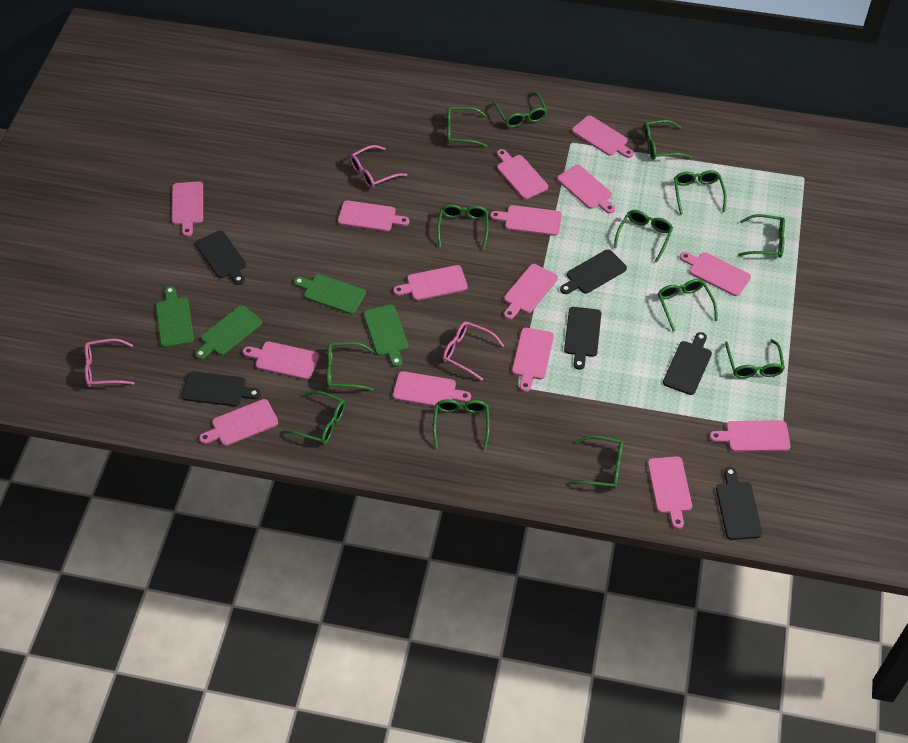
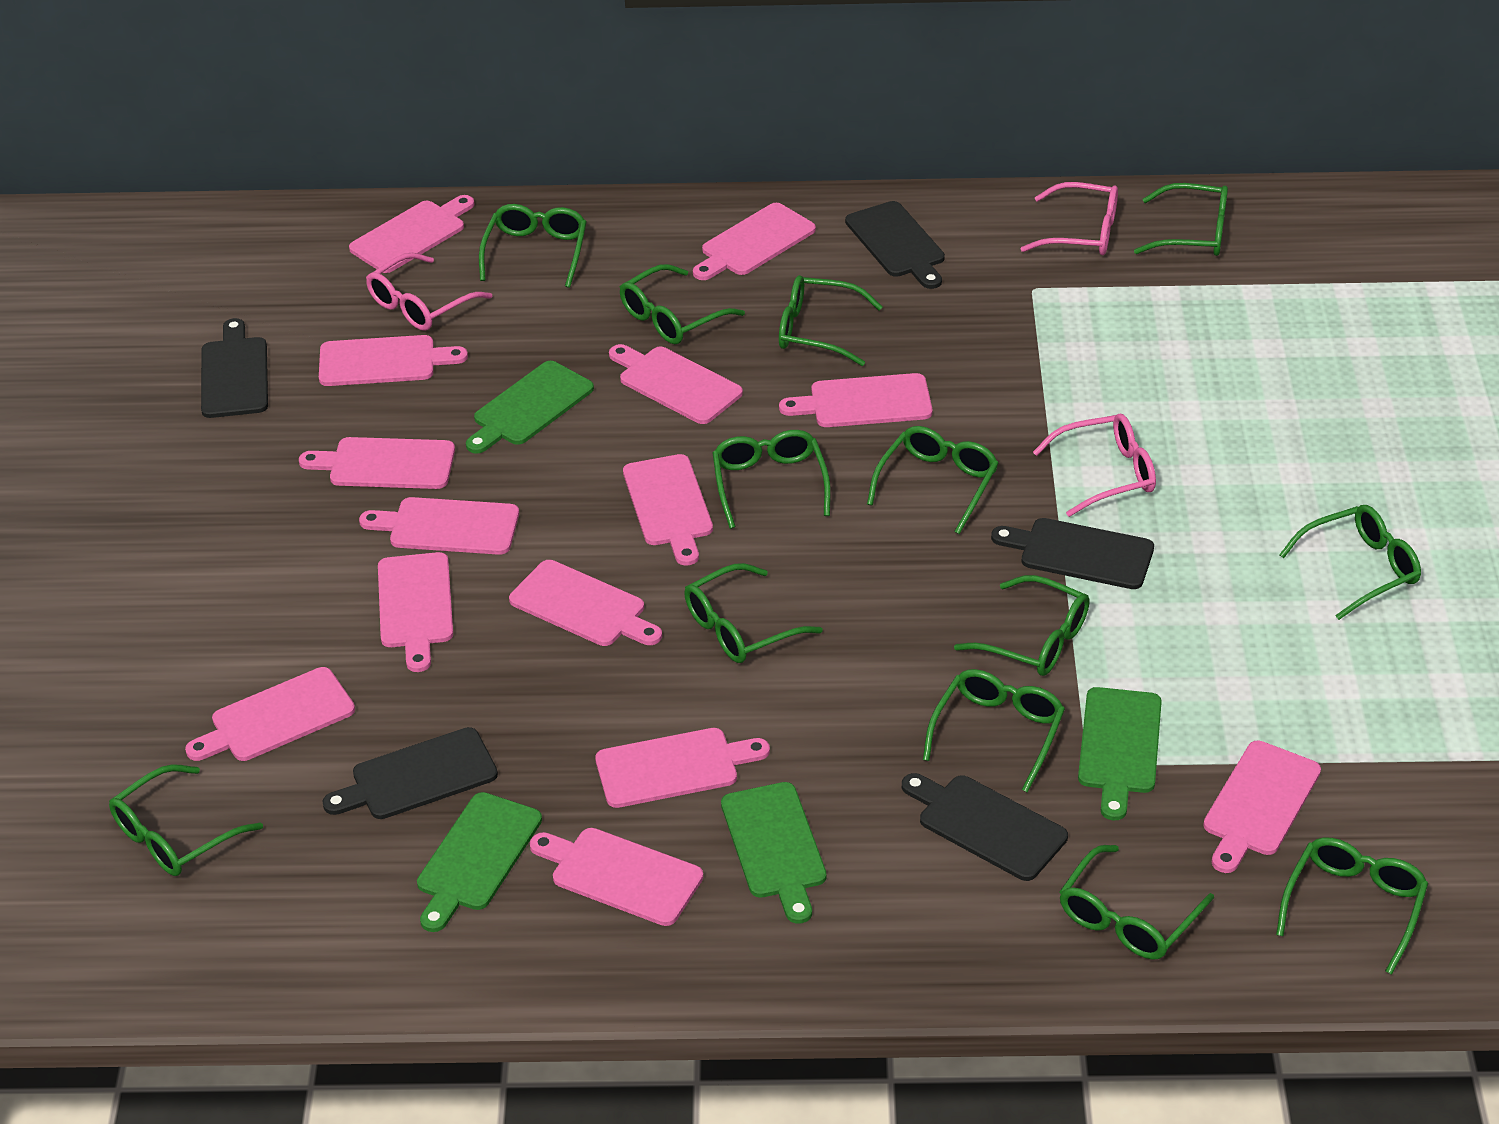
black cutting board: [182,371,261,406] [195,230,246,285] [560,249,627,294] [564,307,601,370] [663,332,712,395] [716,467,762,540] = 6 -> [201,318,268,418] [322,727,498,819] [845,201,945,289] [902,773,1068,881] [991,518,1154,589] = 5
pink cutting board: [172,181,203,237] [199,399,278,446] [243,341,319,380] [338,201,410,231] [393,265,468,300] [393,371,471,407] [490,205,562,236] [497,149,548,199] [504,264,558,320] [512,328,554,392] [557,165,615,214] [572,115,634,158] [647,456,692,529] [680,252,751,296] [709,420,791,452] = 15 -> [185,667,355,761] [299,437,455,489] [319,335,468,386] [349,195,475,273] [359,497,519,555] [378,552,453,672] [509,560,662,646] [530,828,703,926] [595,728,770,808] [609,344,743,424] [623,454,713,566] [693,203,816,280] [779,373,932,427] [1203,740,1321,873] = 14

